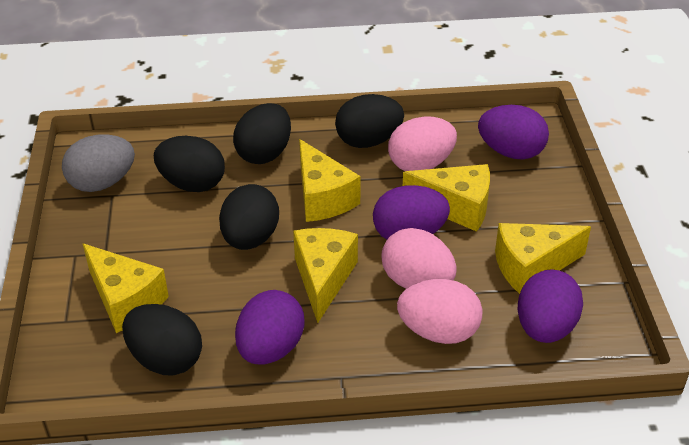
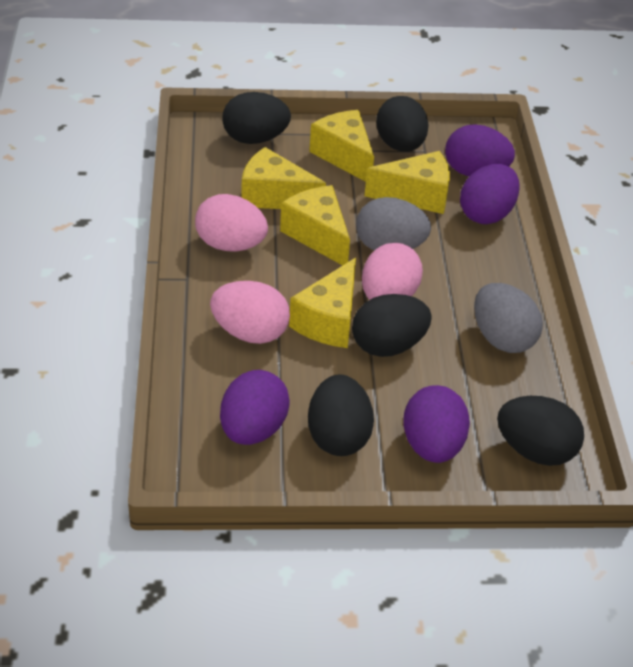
grey egg: [62,134,135,192] = 1 -> [356,197,431,250] [474,283,543,353] = 2

